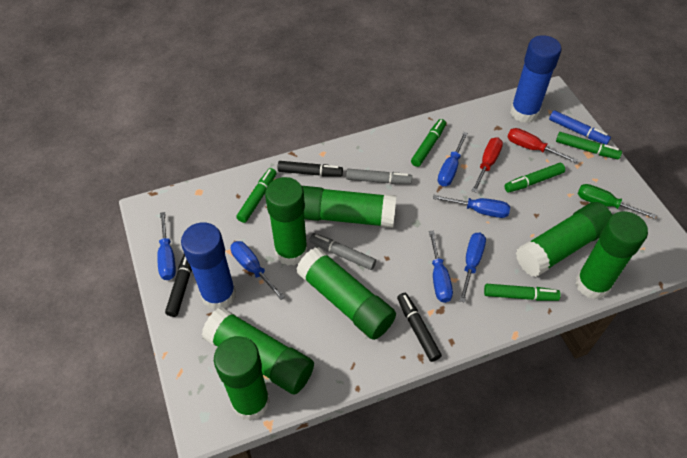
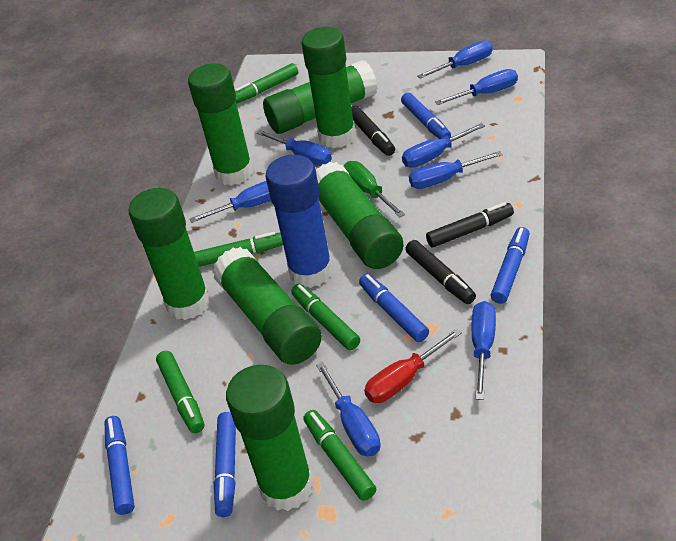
blue glue stick: [181,222,236,310] [510,35,561,123] = 2 -> [266,155,333,288] = 1
blue marker: [549,110,611,145] = 1 -> [105,416,135,515] [214,412,236,517] [359,274,429,342] [401,93,451,139] [490,227,530,304] = 5
blue screwdriver: [157,212,176,280] [231,241,285,300] [429,231,453,303] [433,195,510,218] [438,132,468,186] [459,233,486,303] = 6 -> [189,181,271,223] [257,130,332,166] [316,362,380,457] [402,123,485,168] [409,151,503,189] [417,40,493,79] [435,69,518,105] [472,301,496,400] = 8
grey marker: [309,233,376,270] [346,169,412,184] = 2 -> none = 0
red screwdriver: [472,137,503,192] [508,128,577,163] = 2 -> [364,328,462,403] = 1

